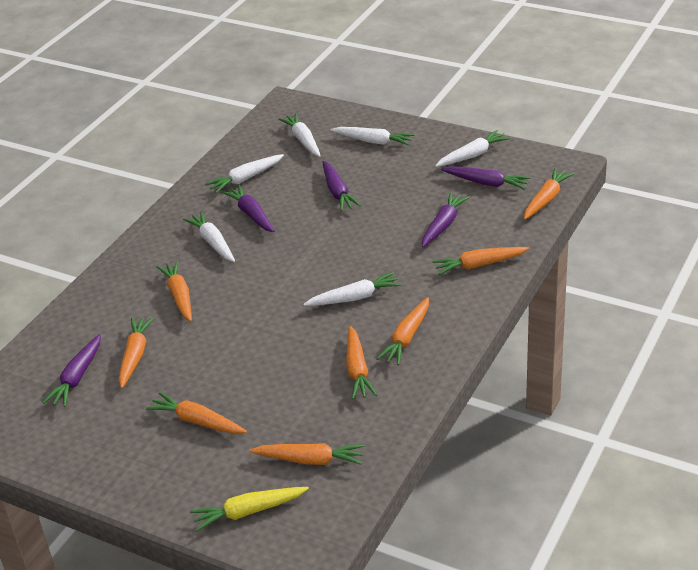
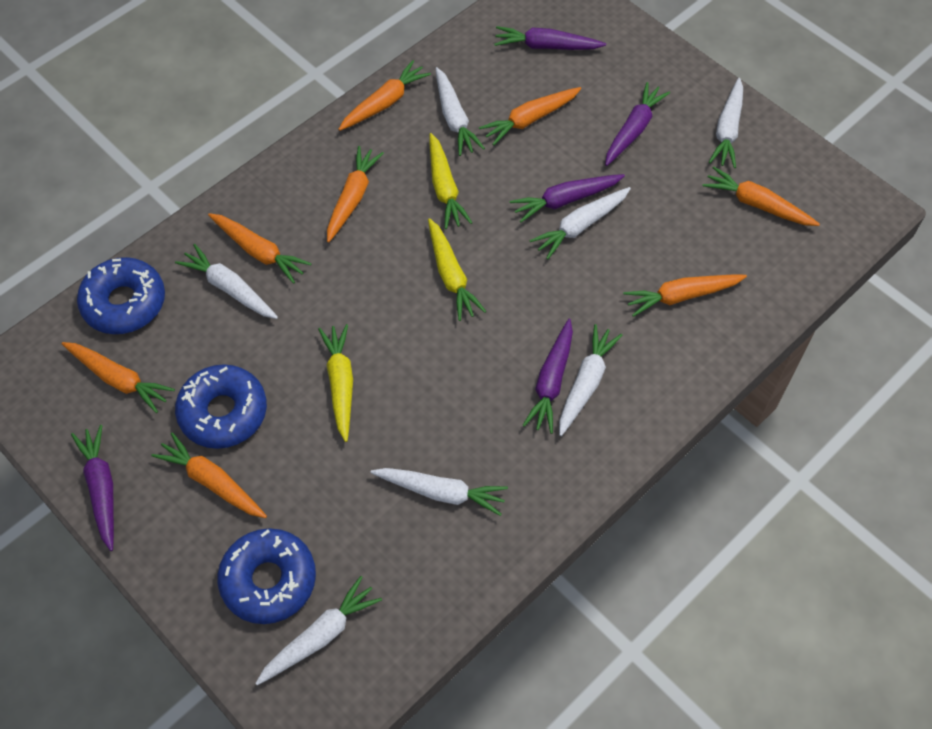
blue donut: none = 0 -> [77,257,165,334] [175,364,267,449] [217,528,316,624] = 3
white carrot: [183,211,235,262] [205,154,284,193] [279,113,321,157] [303,272,402,306] [331,127,415,146] [435,130,510,167] = 6 -> [175,244,278,319] [255,576,382,685] [370,468,508,516] [435,67,485,156] [529,187,631,259] [559,324,622,436] [709,78,743,168] = 7
yellow carrot: [190,487,309,531] = 1 -> [318,324,353,442] [428,218,486,321] [430,133,472,229] = 3

